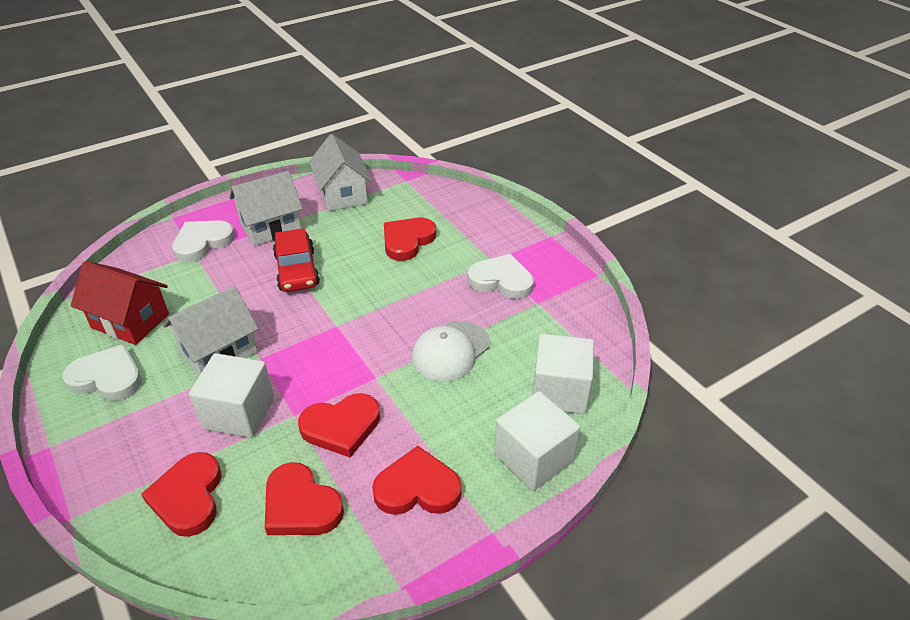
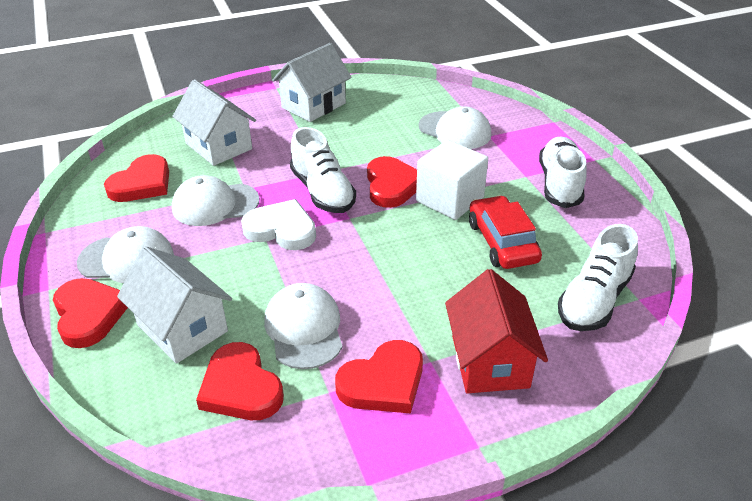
white cap: [412,321,490,381] = 1 -> [77,226,174,283] [172,175,259,226] [264,283,343,369] [419,106,491,149] = 4
white cube: [189,353,274,438] [494,391,580,491] [533,334,594,414] = 3 -> [416,140,488,220] = 1
white heart: [63,344,142,401] [172,220,235,262] [467,254,534,299] = 3 -> [241,199,316,250] = 1
white shoe: none = 0 -> [290,127,356,213] [539,137,587,208] [558,224,638,331] = 3

